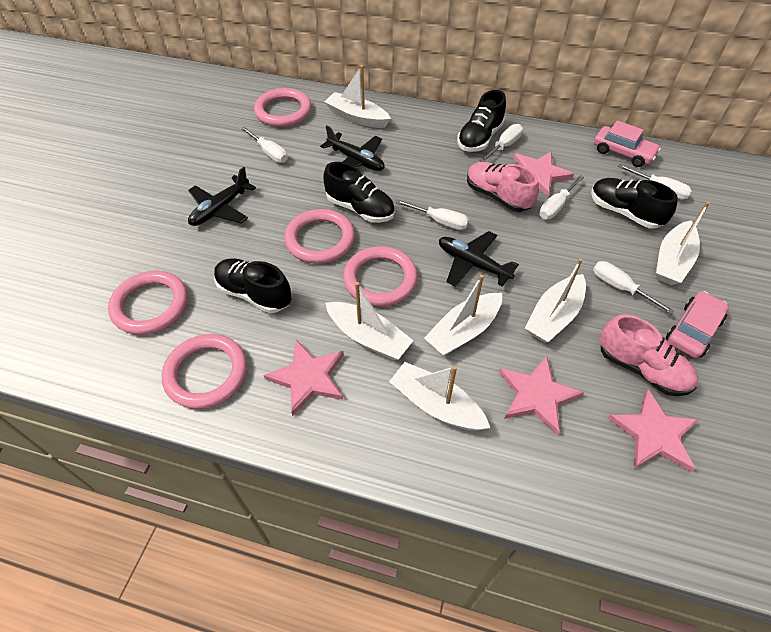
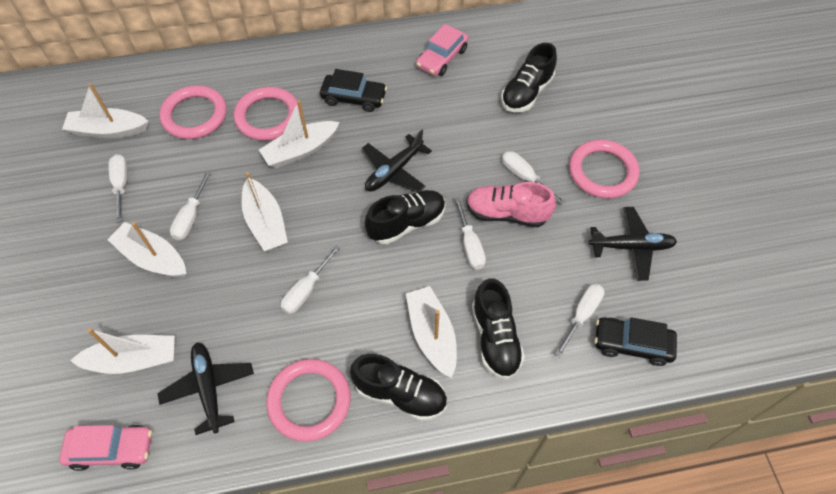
black car: none = 0 -> [320,69,387,112] [595,317,677,366] = 2
pink ring: [108,271,188,335] [161,334,247,409] [254,88,312,127] [284,209,355,264] [343,246,417,306] = 5 -> [159,85,227,139] [234,87,300,141] [266,359,351,442] [569,140,640,198] = 4
pink shoe: [467,162,539,212] [599,314,698,396] = 2 -> [466,182,556,227] = 1
pink star: [263,340,344,416] [499,356,584,435] [514,151,574,197] [607,389,699,472] = 4 -> none = 0

